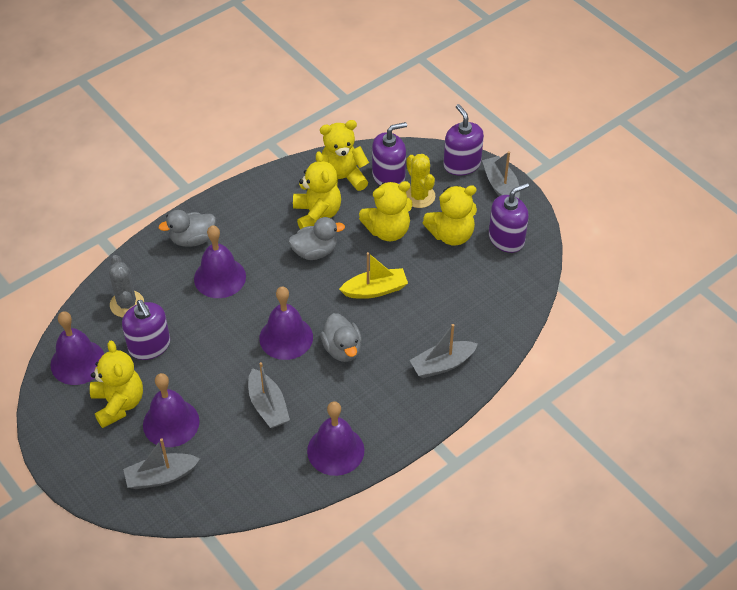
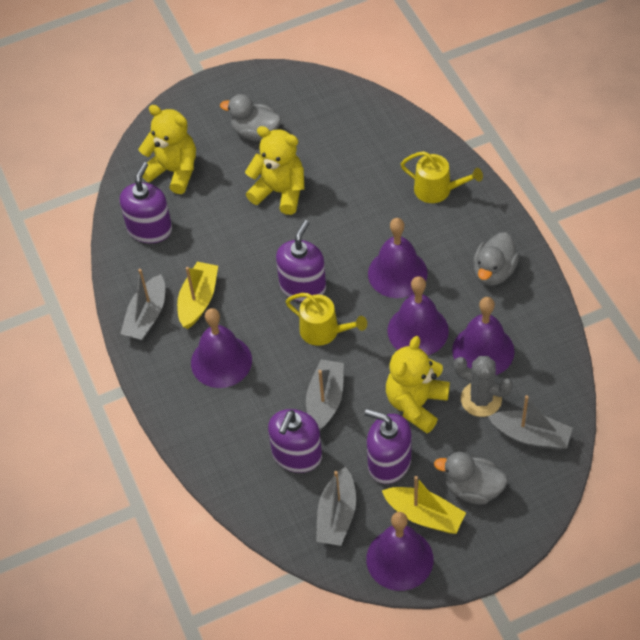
yellow boat: [339,252,408,299] = 1 -> [177,262,218,329] [382,476,466,534] = 2
yellow cactus: [406,154,436,208] = 1 -> none = 0
yellow teddy bear: [90,341,143,428] [293,151,341,229] [320,120,369,191] [359,181,412,241] [423,185,477,246] = 5 -> [138,105,196,194] [245,126,304,215] [386,336,450,433] = 3
yellow watering can: none = 0 -> [286,293,367,346] [401,151,483,203] = 2

